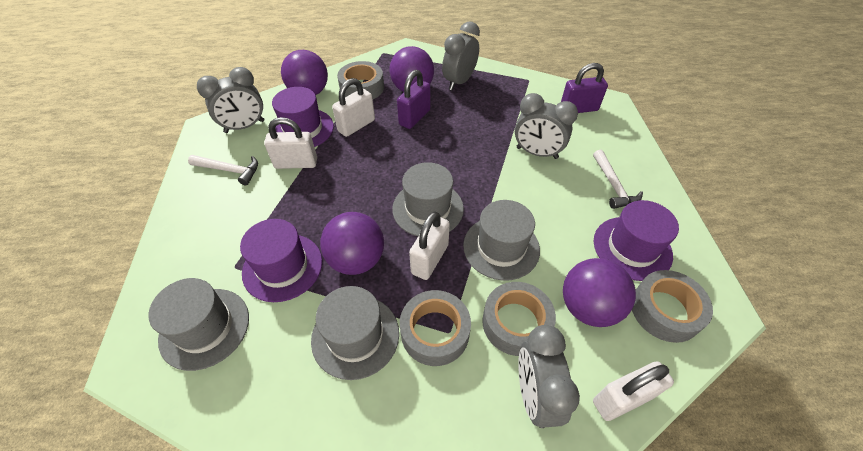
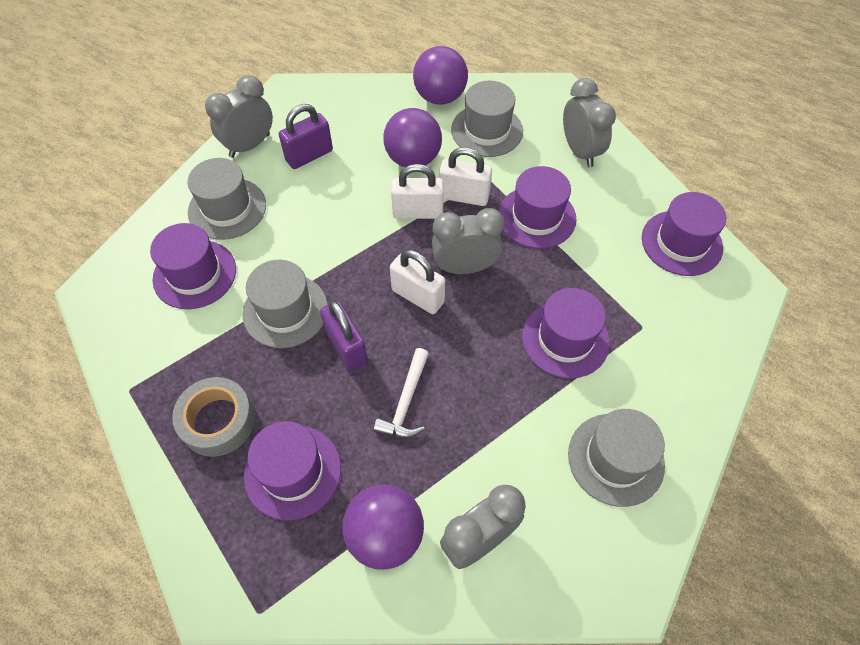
grey tape: [337,61,384,99] [400,290,471,366] [482,282,556,356] [632,270,713,343] = 4 -> [172,377,255,457] = 1
purple ball: [281,50,328,95] [320,212,384,275] [390,46,434,92] [563,258,636,327] = 4 -> [342,485,424,570] [383,108,442,167] [413,46,468,105] = 3
purple hat: [240,219,322,302] [272,87,334,147] [594,200,679,281] = 3 -> [150,223,236,309] [244,421,341,520] [498,166,576,249] [522,288,610,379] [642,192,726,276] = 5
white hammer: [188,155,258,185] [593,150,643,209] = 2 -> [373,348,429,438] = 1
white padlock: [264,117,317,169] [332,78,375,137] [409,211,450,280] [593,361,674,421] = 4 -> [390,250,445,314] [391,164,444,219] [439,147,492,206] = 3

